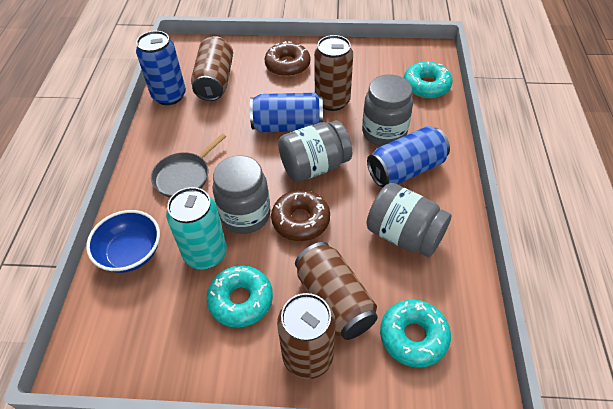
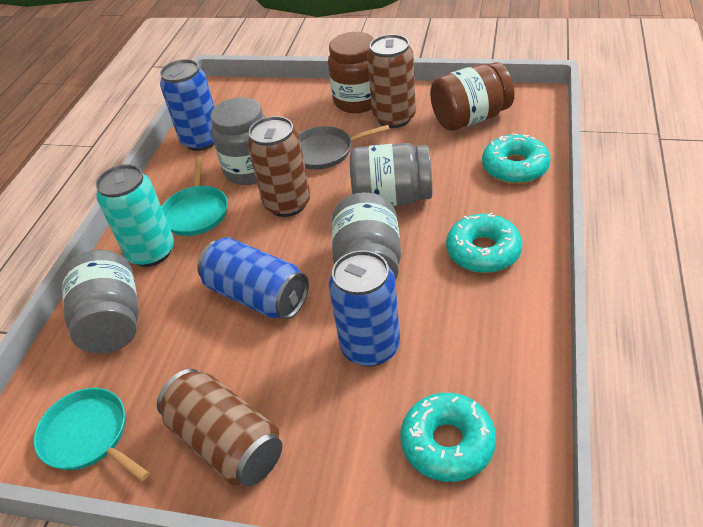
blue bowl: [86,210,160,273] = 1 -> none = 0
brown can: [191,36,233,101] [277,293,336,379] [295,242,378,340] [314,35,353,111] = 4 -> [157,369,282,486] [247,116,310,217] [367,34,416,128] = 3
brown donut: [264,41,310,77] [271,190,330,241] = 2 -> none = 0
brown jar: none = 0 -> [328,32,374,113] [430,62,514,131] = 2
turquoise pan: none = 0 -> [34,388,149,481] [162,157,228,236] = 2

